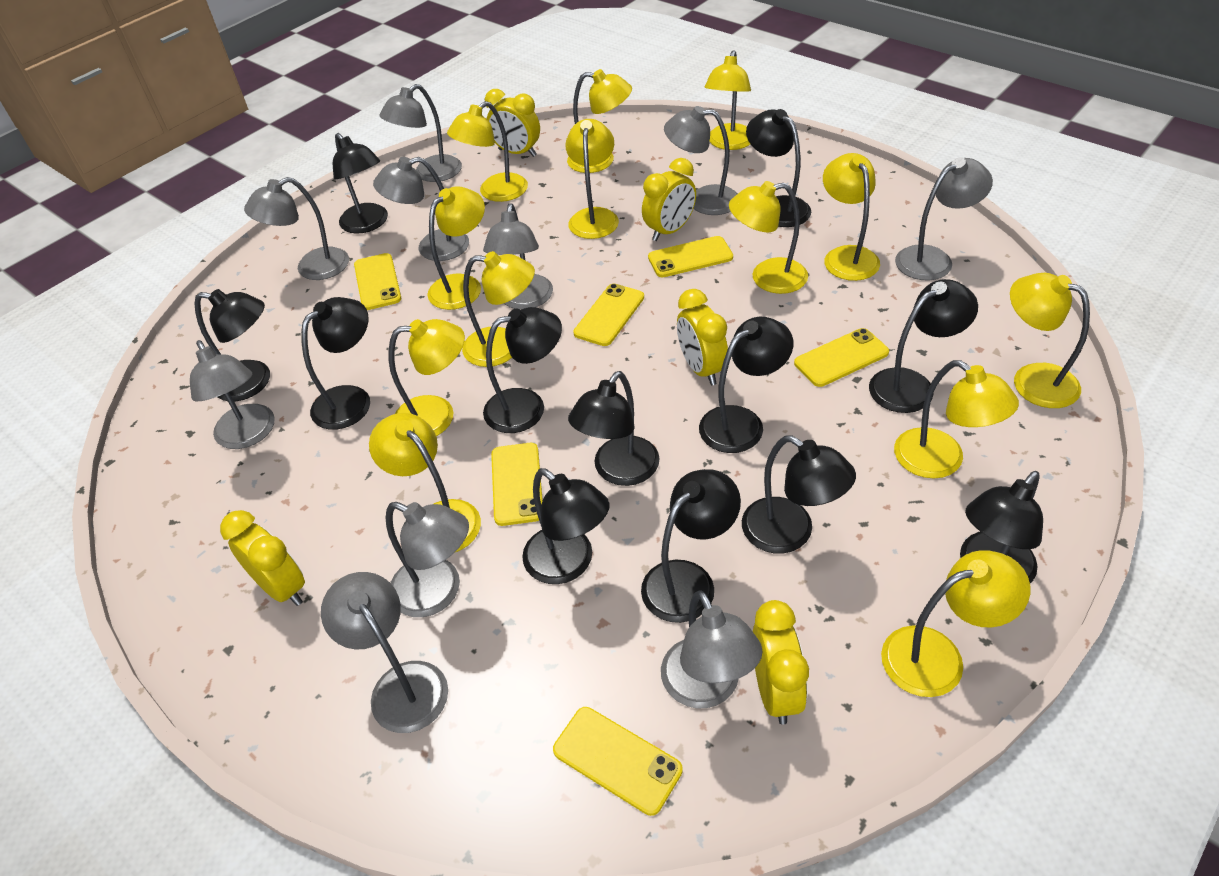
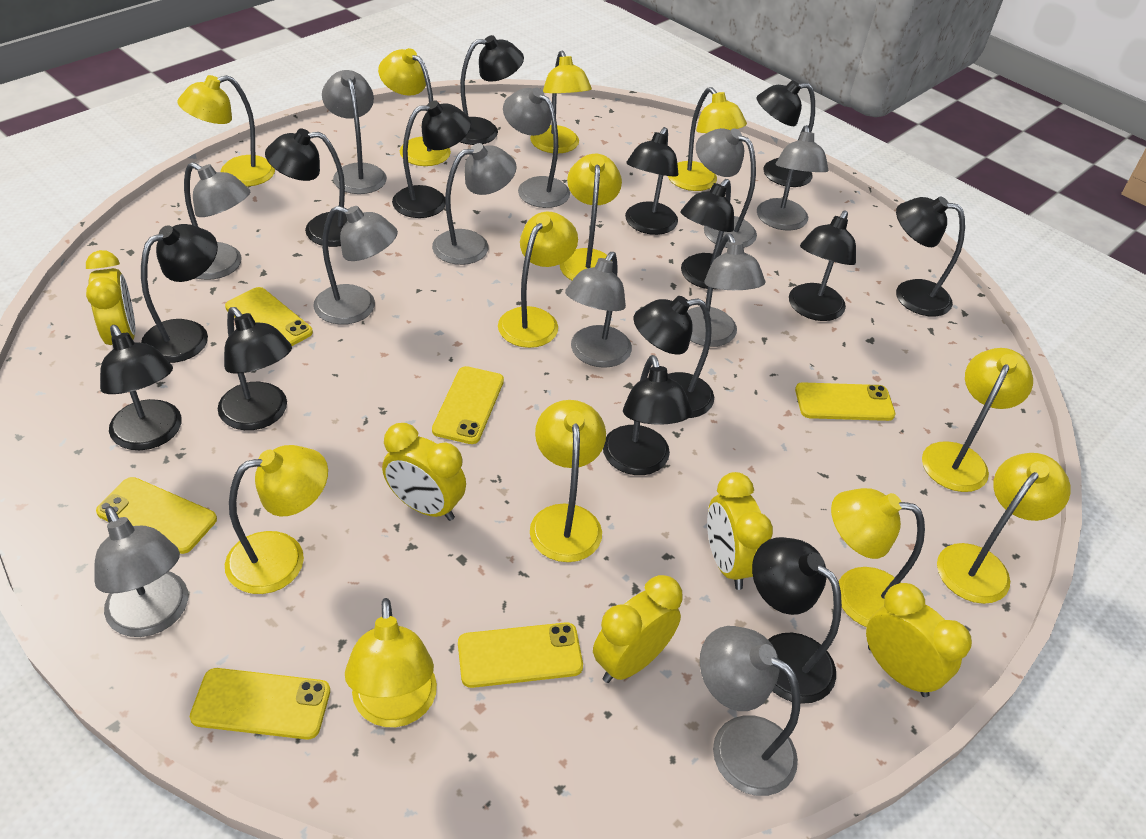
black lamp: [194,289,270,401] [301,297,370,430] [333,133,388,234] [483,307,562,433] [522,468,610,584] [568,371,660,486] [641,469,741,623] [699,317,793,453] [742,435,856,554] [746,109,811,227] [869,279,978,413] [960,471,1043,583] = 12 -> [100,325,182,450] [141,224,218,363] [218,307,292,430] [265,129,348,247] [392,100,471,218] [460,35,524,145] [603,355,692,475] [625,127,678,235] [633,296,714,418] [681,179,734,289] [752,537,842,704] [757,80,815,187] [789,210,856,321] [896,196,965,317] = 14
grey lamp: [190,340,275,449] [244,177,349,280] [321,572,448,733] [373,157,469,261] [380,84,462,182] [386,502,469,617] [483,203,553,310] [661,590,763,708] [664,106,738,215] [895,157,993,281] = 10 -> [94,506,188,637] [184,162,250,280] [314,206,398,325] [322,70,387,194] [432,143,517,265] [503,88,570,208] [565,252,632,368] [687,234,765,347] [696,128,757,248] [700,626,800,796] [757,125,828,231] = 11
yellow lamp: [369,413,481,552] [388,319,465,436] [427,186,485,310] [447,101,528,202] [462,251,535,367] [565,119,619,239] [567,69,632,173] [704,50,751,150] [729,181,808,294] [823,153,880,281] [881,550,1030,697] [894,360,1019,479] [1010,273,1090,408] = 13 -> [177,75,275,186] [225,445,328,594] [345,598,437,727] [378,48,451,166] [498,212,578,348] [530,50,592,153] [530,400,606,562] [559,154,622,280] [668,87,747,191] [831,488,925,627] [922,348,1033,492] [937,453,1071,604] = 12

